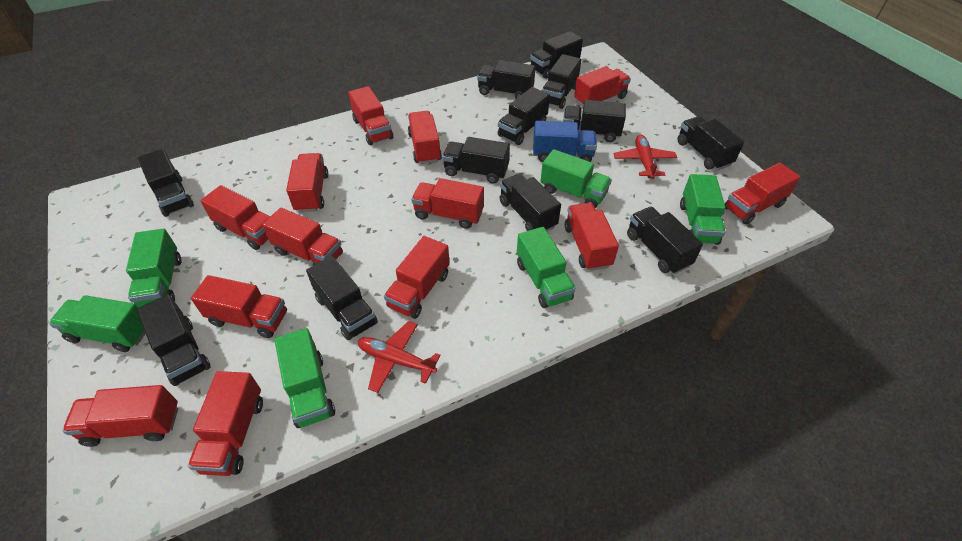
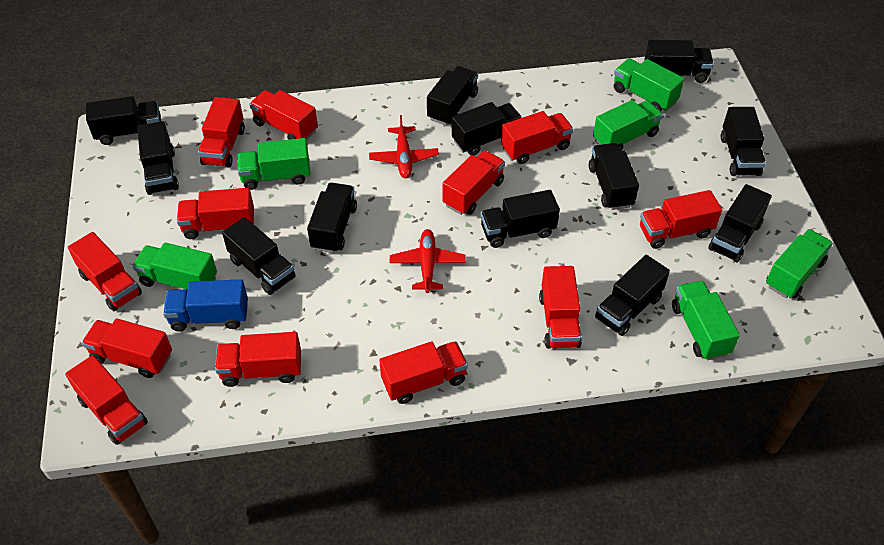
red truck: [63,385,178,447] [188,371,263,476] [191,275,287,338] [200,185,271,250] [262,208,343,266] [286,153,328,212] [348,86,393,145] [384,236,450,319] [408,111,442,164] [411,178,484,229] [565,203,619,271] [574,66,631,106] [725,163,800,225] = 13 -> [65,355,148,445] [68,232,142,311] [82,318,172,378] [177,188,254,239] [198,97,245,168] [215,332,301,387] [249,90,318,140] [379,341,468,404] [443,151,505,215] [501,111,573,164] [539,266,582,349] [640,190,722,249] = 12

